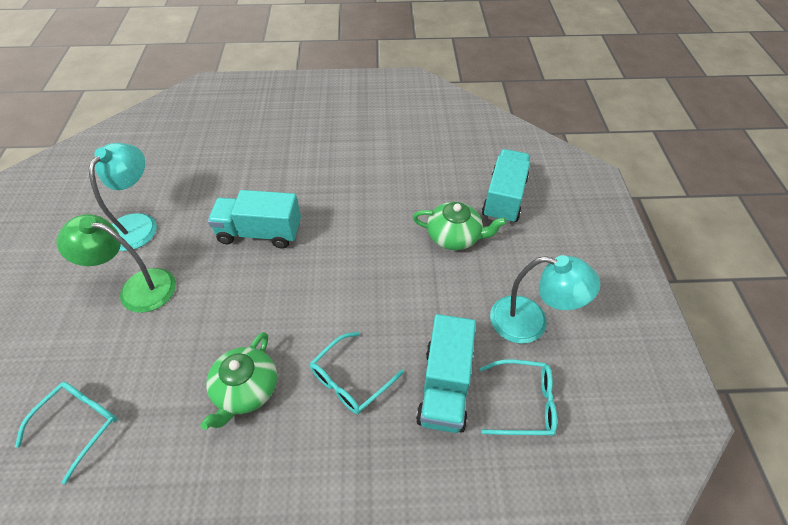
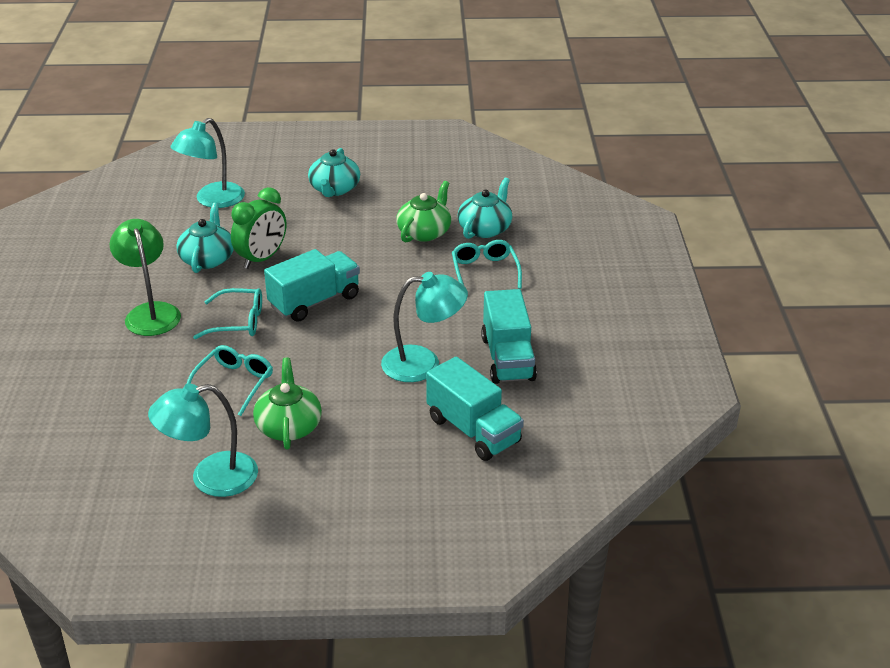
green clock: none = 0 -> [231,187,286,269] = 1
turquoise lamp: [89,143,157,251] [490,255,600,344] = 2 -> [148,383,258,497] [170,118,245,208] [381,272,468,382] = 3
turquoise teapot: none = 0 -> [176,203,234,273] [308,148,360,197] [458,178,512,239] = 3

